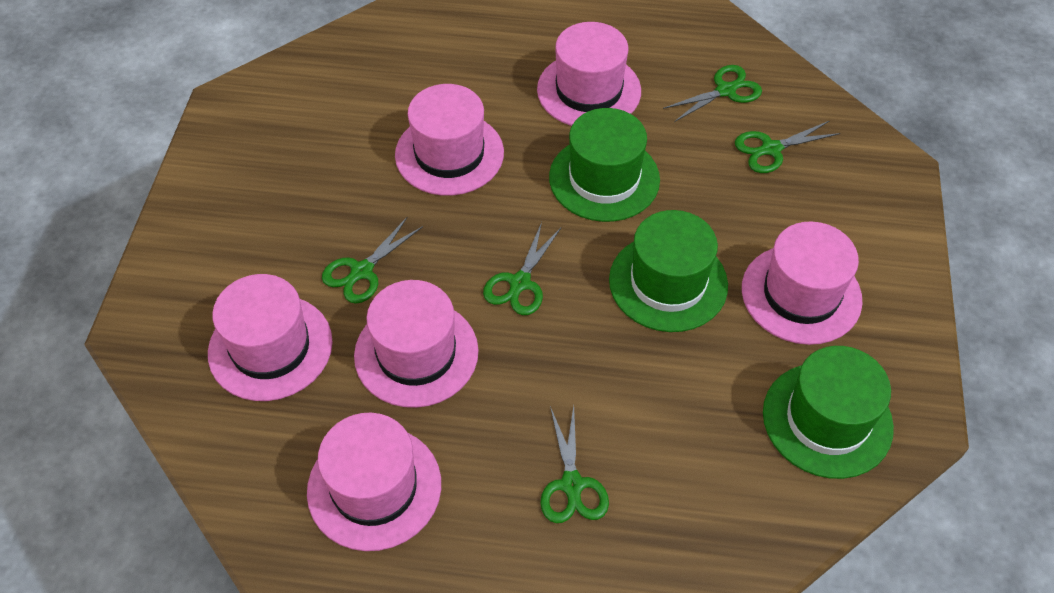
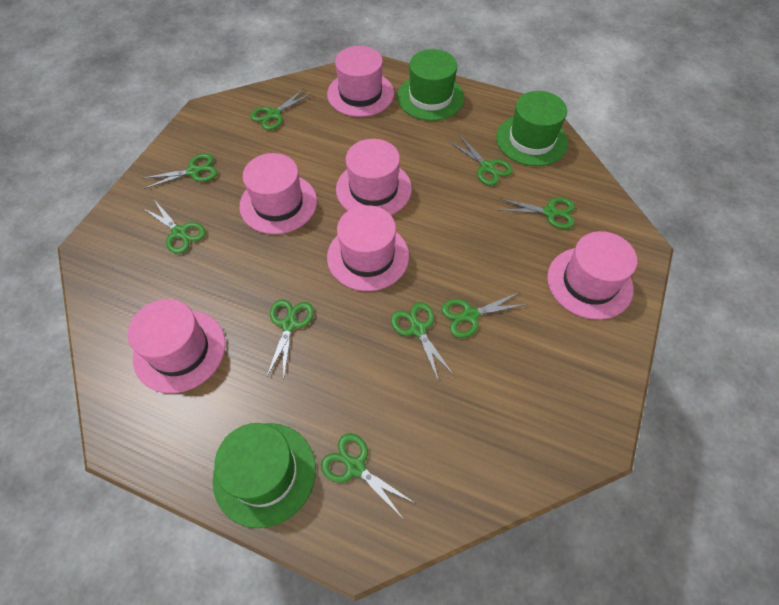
green scissors: [322,217,423,304] [483,222,561,315] [540,406,609,523] [663,65,762,122] [735,121,840,173] = 5 -> [142,154,218,189] [143,201,206,254] [250,89,312,130] [266,299,314,378] [321,433,415,518] [391,302,454,382] [441,292,528,338] [450,135,513,186] [497,197,575,229] = 9

